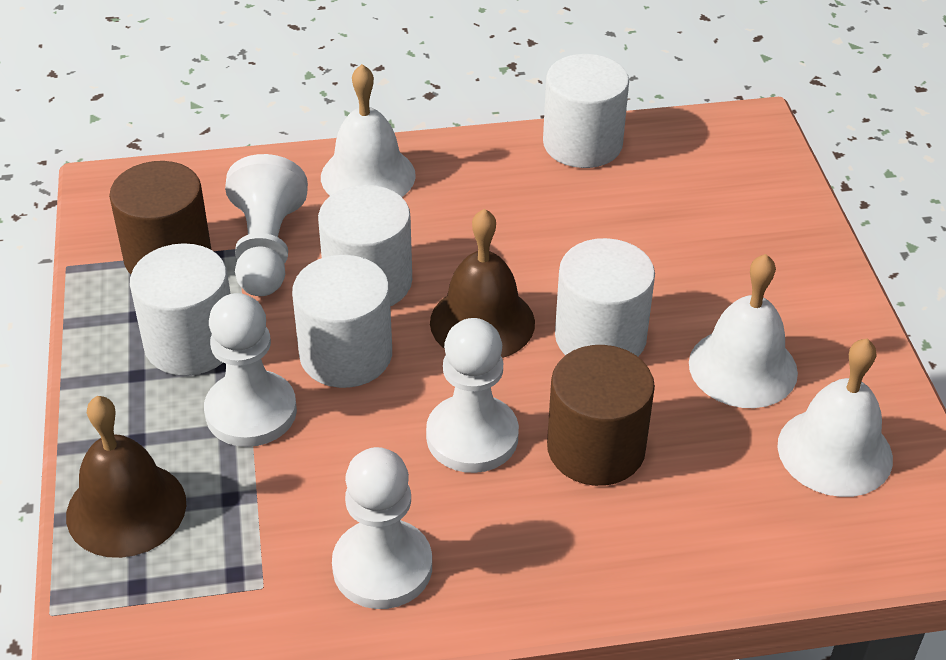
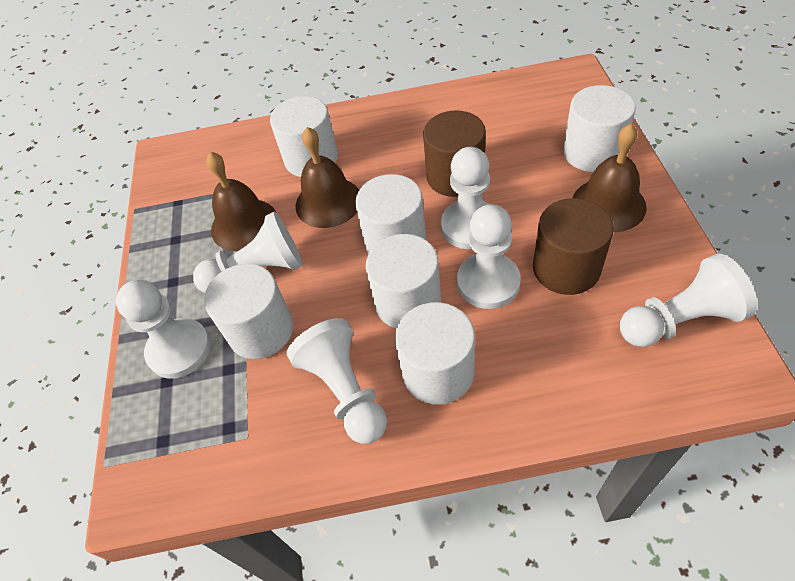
brown bell: [66,396,186,558] [430,209,535,358] = 2 -> [206,152,276,251] [296,127,359,228] [573,124,647,232] = 3
white bell: [321,64,416,197] [689,254,798,408] [777,338,893,497] = 3 -> none = 0
white cylinder: [130,243,231,376] [292,255,392,388] [318,185,412,306] [543,54,629,168] [555,238,655,357] = 5 -> [204,264,293,359] [270,96,338,177] [355,174,426,254] [366,234,441,329] [395,302,475,404] [563,85,636,172] = 6
white pawn: [204,293,297,447] [225,154,308,296] [332,447,432,609] [426,318,519,473] = 4 -> [116,280,211,379] [193,212,303,293] [287,318,387,444] [441,147,490,249] [457,204,521,309] [620,254,757,347] = 6

